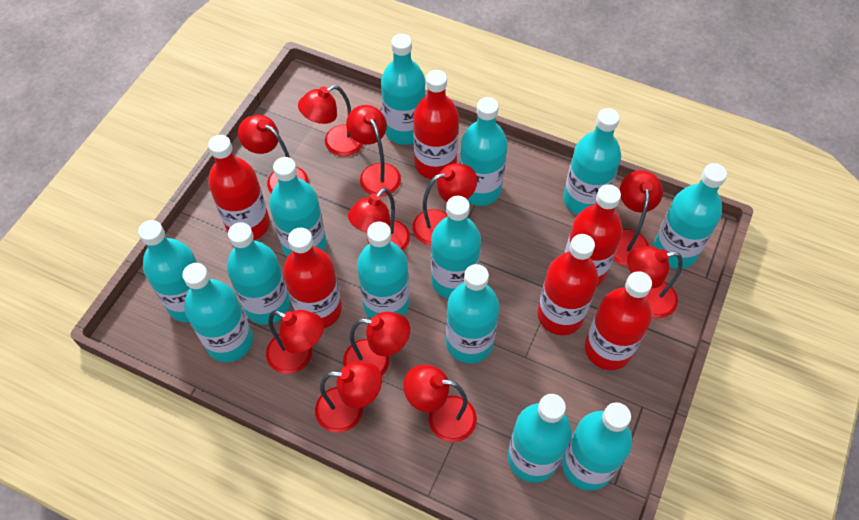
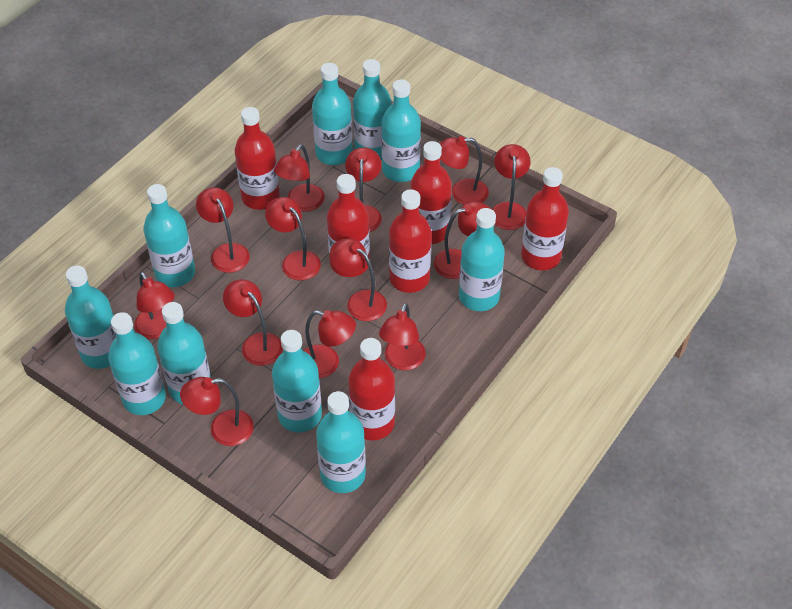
red lamp: [238,115,309,193] [266,310,324,374] [298,85,364,156] [315,362,382,433] [343,312,410,376] [346,105,401,197] [348,188,410,251] [403,364,477,442] [412,163,477,246] [613,170,663,266] [627,246,683,318] = 11 -> [134,272,175,339] [180,377,254,446] [196,187,250,273] [223,279,283,366] [265,197,321,281] [274,144,325,212] [303,310,356,378] [330,239,387,321] [345,147,382,232] [379,303,426,370] [434,202,491,279] [439,136,489,205] [492,144,531,230] = 13
turquoise bottle: [138,220,198,322] [182,263,253,362] [227,222,290,325] [269,157,327,257] [357,222,409,319] [381,34,426,145] [431,196,481,299] [446,264,499,364] [460,97,508,206] [507,394,572,483] [562,402,632,491] [563,108,621,215] [653,163,727,269] = 13 -> [65,266,116,369] [108,312,166,415] [143,184,195,287] [157,302,211,404] [272,330,322,432] [312,63,353,165] [316,391,366,493] [353,59,392,160] [381,79,421,182] [459,208,505,311] = 10

